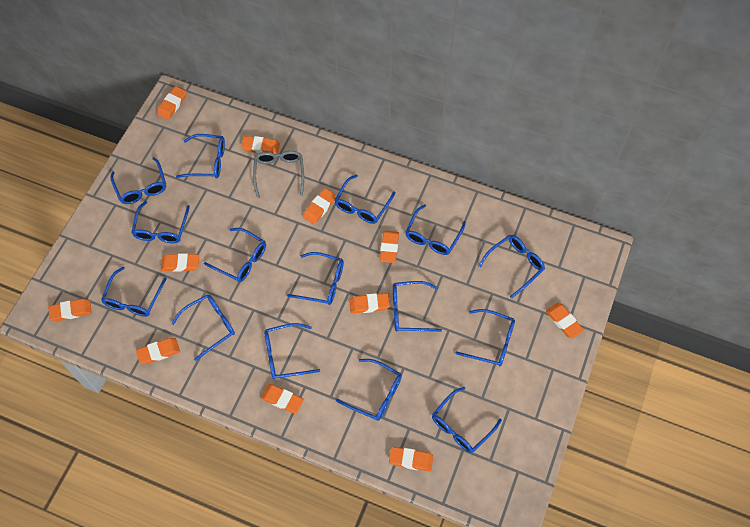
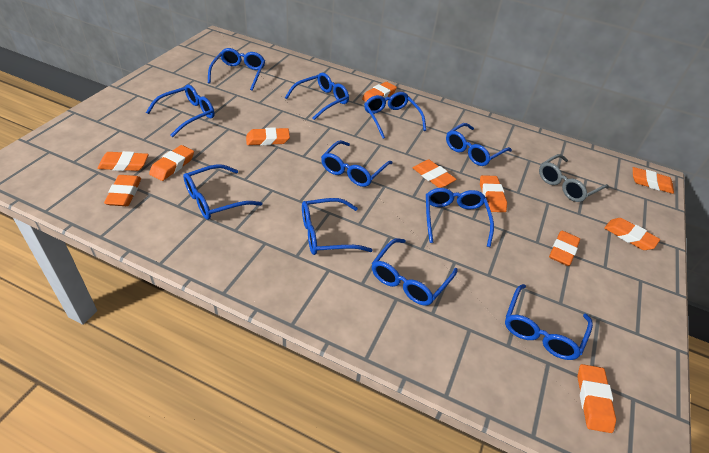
blue glasses: [101,267,167,317] [110,157,166,204] [131,201,190,243] [171,294,235,361] [176,134,225,178] [204,228,266,282] [264,323,320,379] [287,252,344,305] [334,175,396,224] [336,359,402,421] [393,281,442,332] [405,204,466,255] [432,387,502,453] [455,309,515,366] [478,235,545,299] = 15 -> [146,85,215,137] [183,164,262,220] [208,48,265,91] [285,73,349,120] [302,198,372,255] [321,140,393,187] [364,92,426,139] [372,238,458,306] [426,188,494,247] [446,123,512,166] [505,284,593,360] = 11

